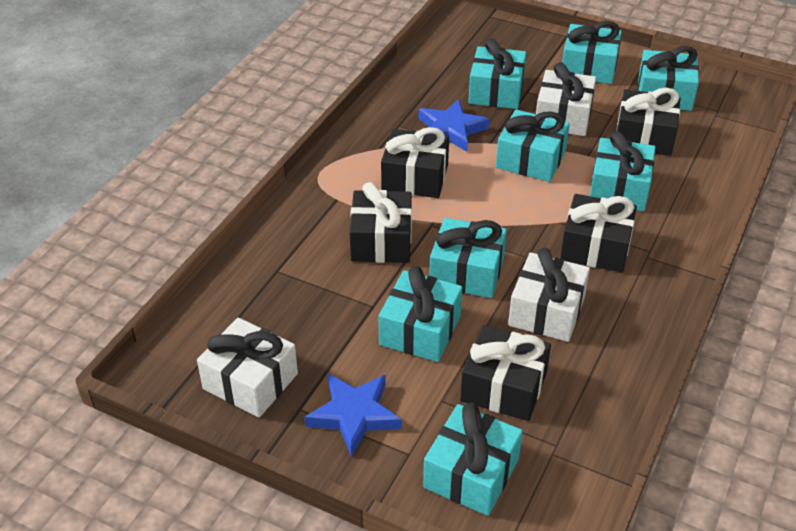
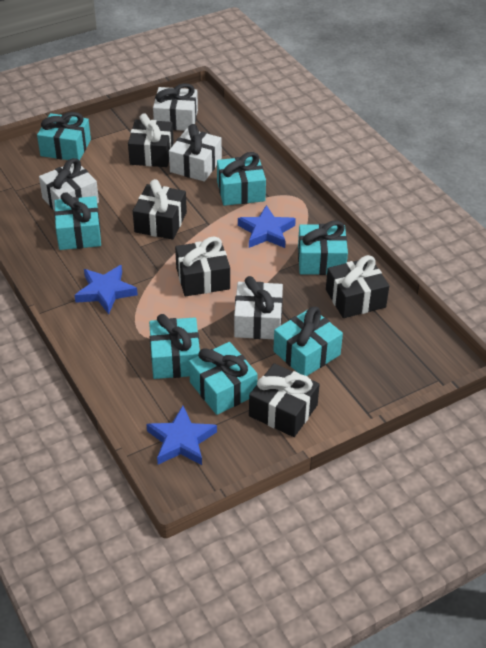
blue star: [305,374,402,457] [419,99,489,152] = 2 -> [74,265,138,314] [146,406,217,465] [238,205,296,248] = 3
turquoise gift: [378,266,462,362] [423,403,523,516] [429,218,507,298] [468,38,526,109] [496,110,570,182] [562,21,622,84] [590,131,655,211] [637,46,699,111] = 8 -> [37,112,91,161] [54,192,101,250] [149,314,200,379] [189,342,258,415] [217,152,266,206] [273,307,343,376] [298,221,348,275] = 7
white gift: [197,318,298,418] [508,248,590,342] [536,62,596,136] = 3 -> [39,158,99,211] [153,83,198,131] [169,124,222,182] [234,276,283,339] = 4

